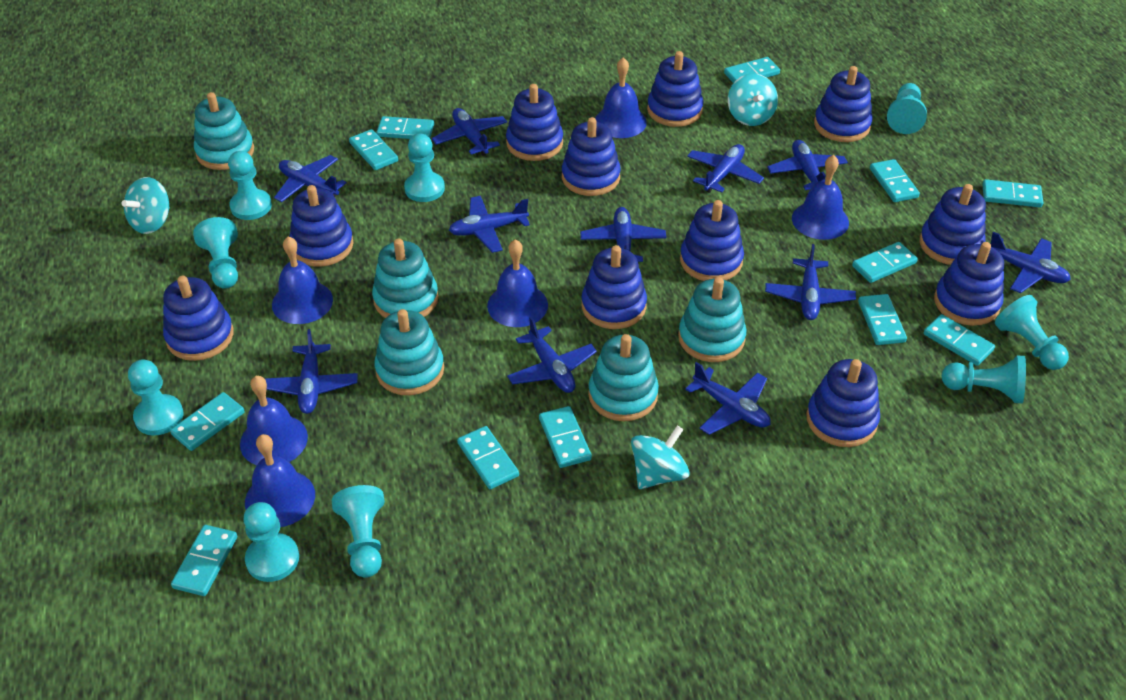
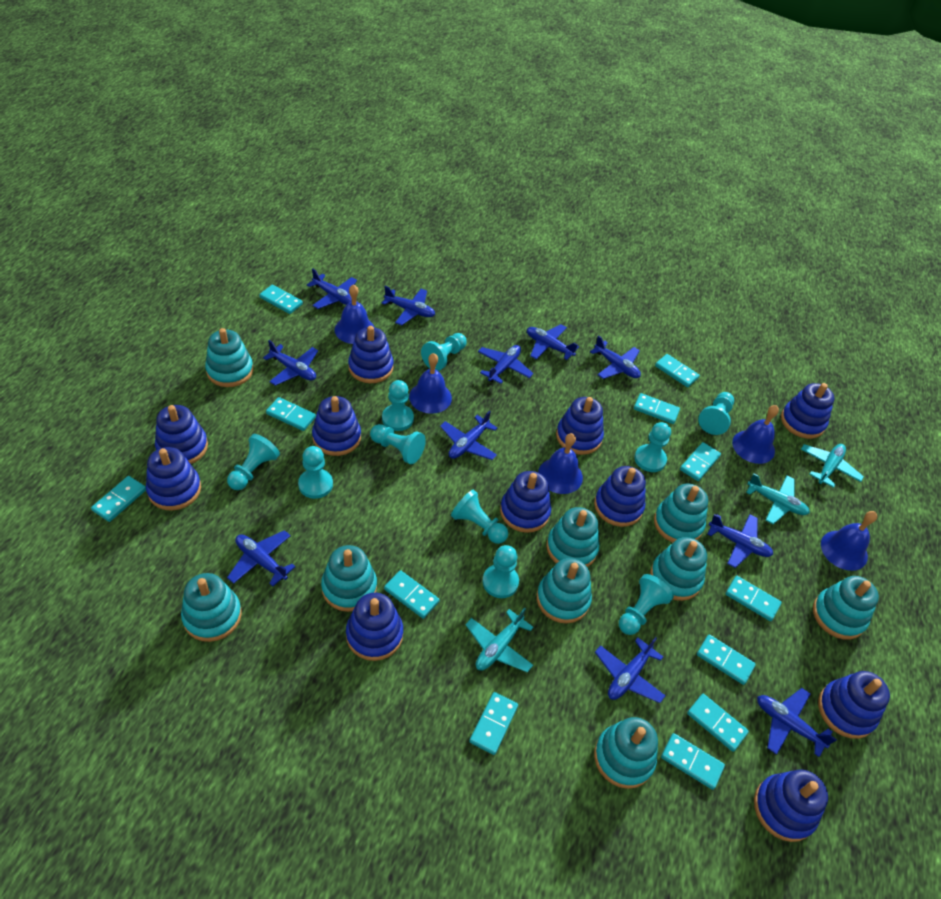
blue bell: [240,376,308,465] [245,434,315,527] [272,236,333,324] [487,240,548,327] [595,57,647,138] [792,155,849,240] = 6 -> [335,284,374,344] [409,353,452,414] [538,433,583,494] [732,405,779,464] [821,511,877,571] = 5
turquoise pawn: [128,359,184,435] [193,217,238,289] [228,151,272,220] [243,502,299,582] [332,485,385,578] [404,133,445,202] [887,83,927,134] [941,356,1026,403] [995,295,1069,370] = 9 -> [227,434,280,490] [298,446,333,499] [370,424,426,464] [382,380,414,431] [421,333,467,371] [451,490,508,544] [483,545,519,598] [619,574,674,635] [634,422,671,472] [698,392,734,435] = 10
turquoise plane: none = 0 -> [465,608,534,673] [746,473,810,524] [801,444,864,488] = 3
turquoise spinning top: [122,177,170,234] [631,426,690,489] [728,73,778,126] = 3 -> none = 0
turquoise stacking toy: [194,92,254,170] [372,239,438,318] [374,309,444,395] [588,334,659,421] [678,277,746,362] = 5 -> [181,573,242,642] [205,328,253,387] [321,545,377,612] [537,558,592,623] [546,507,600,567] [594,717,658,789] [650,537,707,601] [654,483,708,543] [813,576,879,639] = 9

